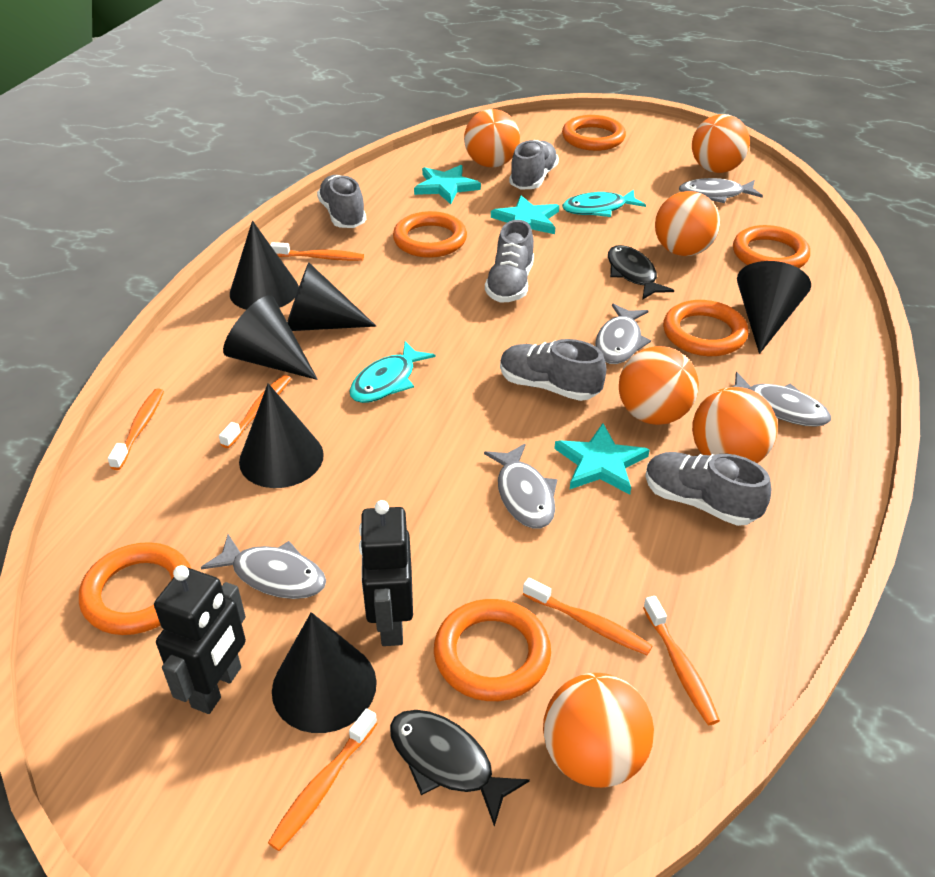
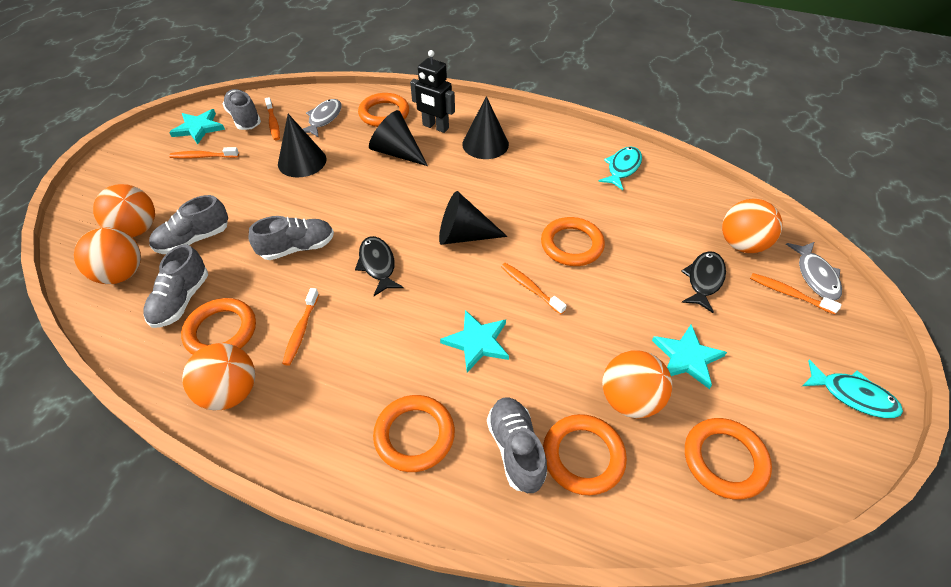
black cone: [223,295,318,380] [230,221,299,310] [239,383,324,488] [272,612,377,733] [287,262,376,331] [737,261,811,354] = 6 -> [278,114,326,177] [369,110,428,166] [439,191,507,245] [462,96,509,159] = 4
black robot: [154,565,246,714] [359,500,413,646] = 2 -> [410,50,455,133] = 1
grey fish: [201,534,326,599] [484,444,557,529] [595,304,651,364] [679,178,763,203] [732,372,831,427] = 5 -> [303,99,341,137] [786,242,842,301] = 2
orange ball: [464,109,520,167] [543,673,654,788] [619,346,699,425] [655,191,720,256] [692,114,750,173] [692,387,778,463] = 6 -> [74,227,141,284] [93,184,155,237] [182,343,255,410] [602,351,672,419] [722,199,783,253] = 5
orange toothbrush: [108,388,164,470] [219,375,291,448] [268,708,378,851] [271,242,364,261] [523,578,652,655] [643,596,720,725] = 6 -> [169,147,239,159] [265,97,280,141] [282,288,319,366] [501,263,567,314] [750,273,842,314] = 5

